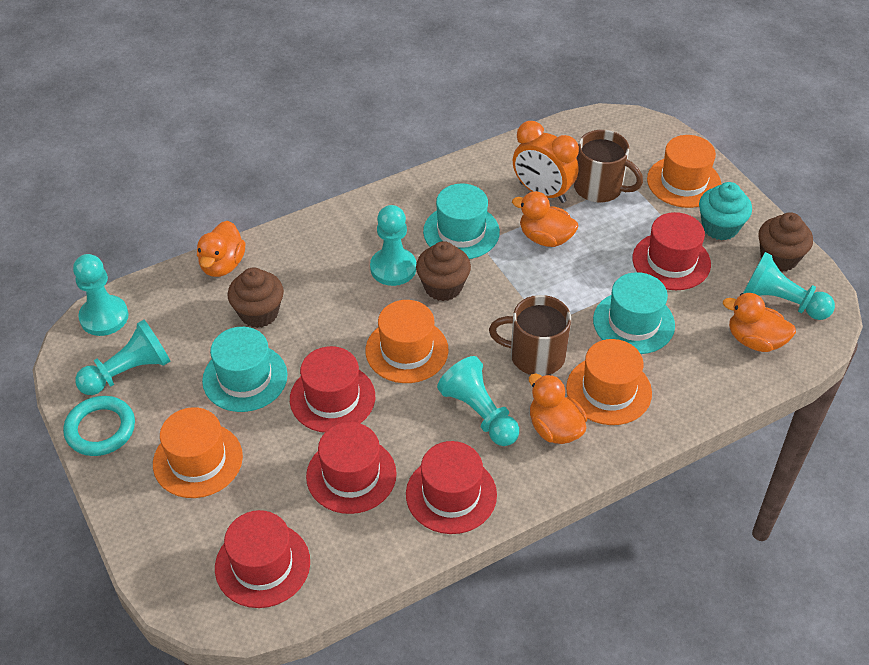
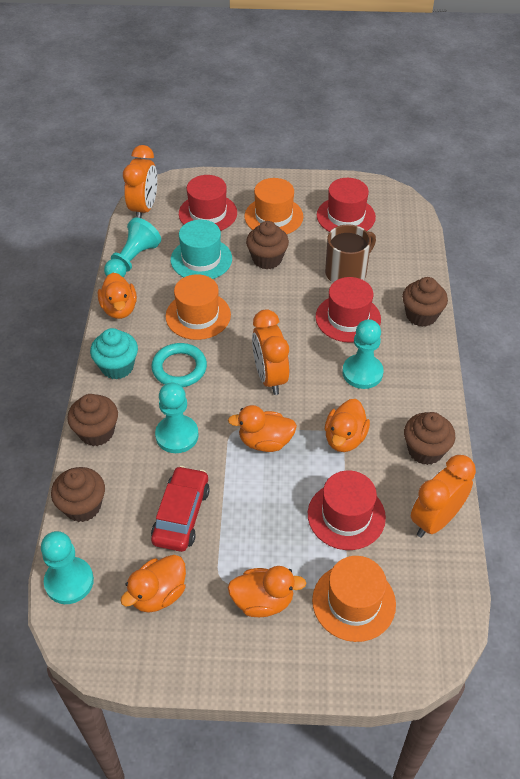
brown cupcake: [227,268,284,328] [416,241,471,301] [759,212,813,272] = 3 -> [51,467,105,522] [67,394,118,446] [246,221,289,270] [402,277,448,327] [404,412,455,465] = 5
brown mug: [489,295,571,376] [574,130,643,202] = 2 -> [325,224,376,283] = 1
orange clock: [513,121,579,203] = 1 -> [123,145,157,218] [252,309,289,395] [411,455,476,537] = 3
orange duck: [197,221,246,277] [512,191,578,247] [529,374,587,444] [723,293,796,352] = 4 -> [98,272,137,319] [121,555,186,613] [228,405,297,452] [228,566,306,617] [325,399,370,452] = 5
orange hat: [153,407,243,498] [366,300,449,383] [566,339,652,425] [647,135,721,208] = 4 -> [165,274,231,340] [244,178,303,234] [312,556,396,642] = 3
red car: none = 0 -> [151,466,210,552] = 1
red hat: [215,510,310,608] [290,346,375,433] [306,422,397,514] [406,441,497,534] [632,212,711,290] = 5 -> [179,175,237,231] [308,471,386,550] [316,277,381,343] [317,178,376,232] = 4
turquoise hat: [202,327,288,412] [423,184,500,259] [593,272,675,354] = 3 -> [171,219,232,279] = 1
turquoise pawn: [73,254,129,336] [75,319,171,395] [370,205,416,286] [437,356,519,446] [743,252,835,320] = 5 -> [41,531,94,604] [104,218,161,277] [155,383,199,453] [342,319,384,389] = 4

